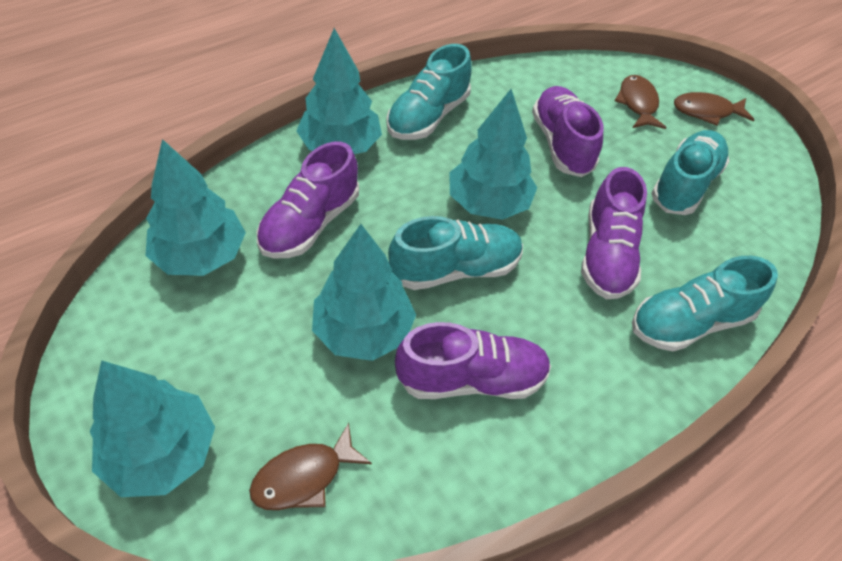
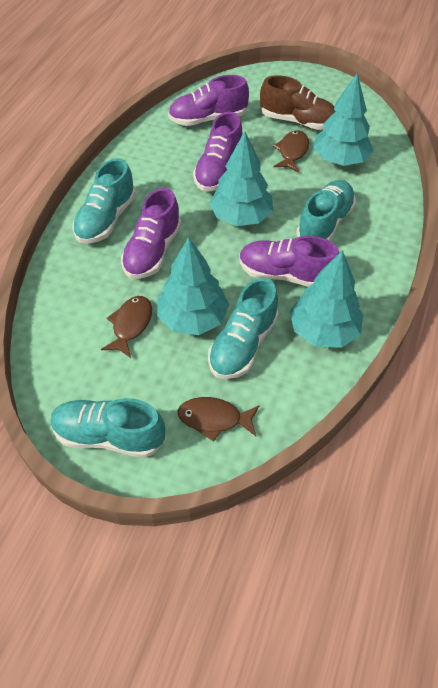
brown shoe: none = 0 -> [260,75,335,130] = 1
turquoise tree: [90,360,215,497] [145,139,246,276] [296,28,382,154] [312,224,416,361] [450,89,537,220] = 5 -> [157,237,229,335] [209,131,273,226] [290,250,363,348] [313,73,373,166] = 4

